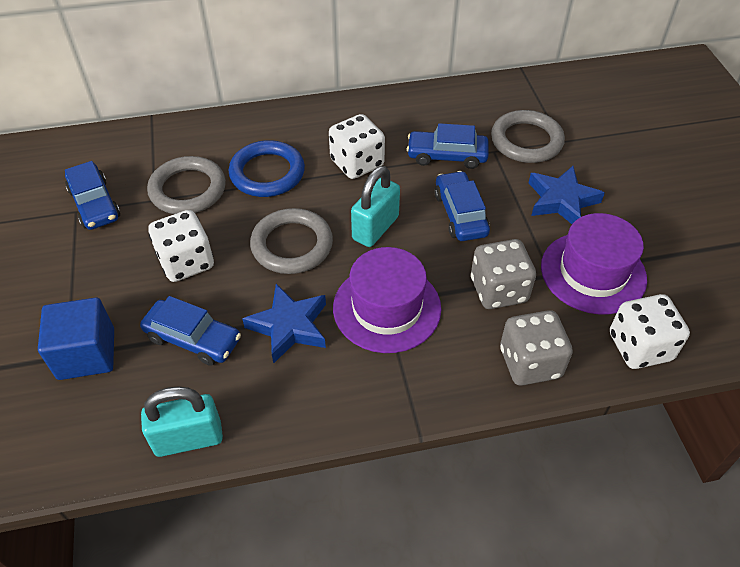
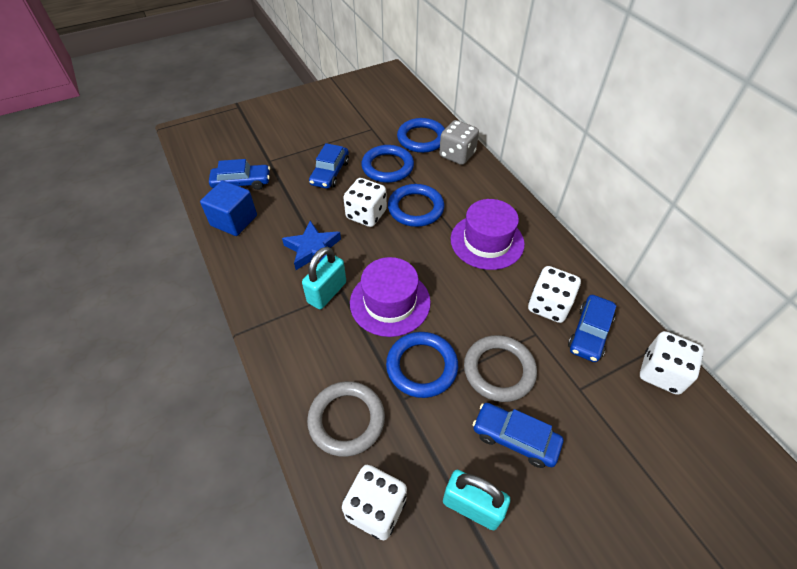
blue ring: [229,140,305,197] = 1 -> [361,145,414,183] [386,332,458,398] [388,184,445,227] [397,118,445,153] = 4
blue star: [242,284,326,364] [529,166,605,224] = 2 -> [282,220,341,270] = 1
grey dice: [471,239,536,309] [500,310,573,386] = 2 -> [439,120,479,165] = 1
grey ring: [147,156,226,214] [250,208,333,274] [491,110,565,163] = 3 -> [307,381,385,457] [464,335,537,402] = 2
white dice: [148,210,214,282] [329,114,385,179] [610,294,690,369] = 3 -> [342,465,407,540] [343,178,387,227] [528,266,581,323] [640,331,704,395] = 4

